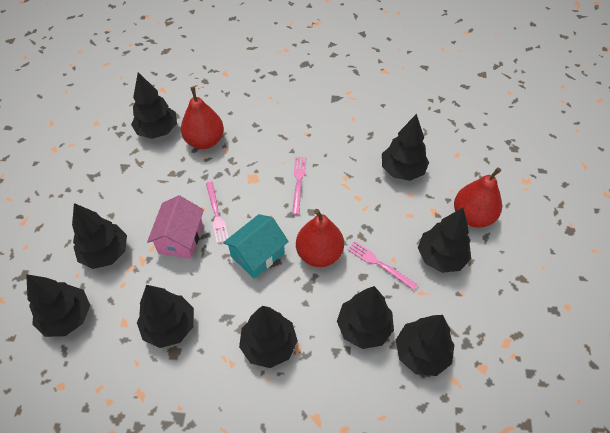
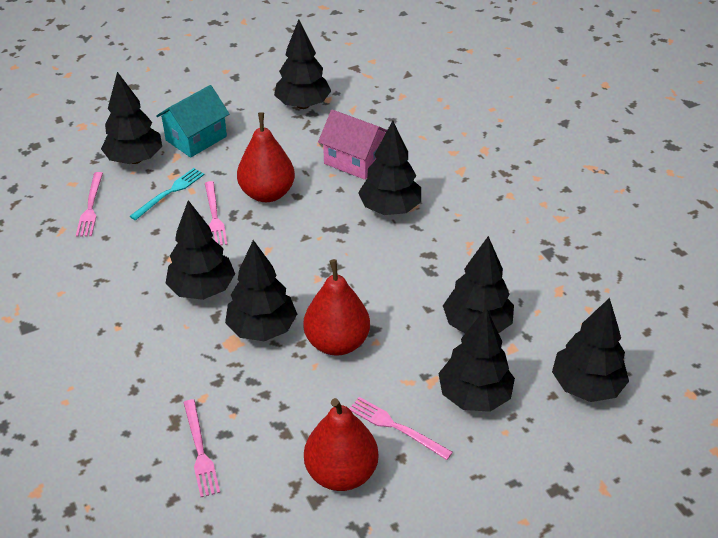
black tree: [26,274,90,337] [72,203,127,269] [131,72,177,139] [137,285,194,348] [239,306,298,368] [337,286,394,349] [382,114,429,181] [396,315,454,376] [418,208,471,273] = 9 -> [101,72,162,164] [166,200,235,300] [225,240,297,341] [274,20,331,109] [358,121,421,215] [438,308,515,412] [443,236,514,333] [552,298,629,402] = 8
pink fork: [206,182,228,243] [292,157,307,215] [348,241,418,290] = 3 -> [76,172,103,237] [183,399,220,497] [205,181,228,245] [349,397,453,460] = 4
turquoise fork: none = 0 -> [130,168,204,221] = 1

